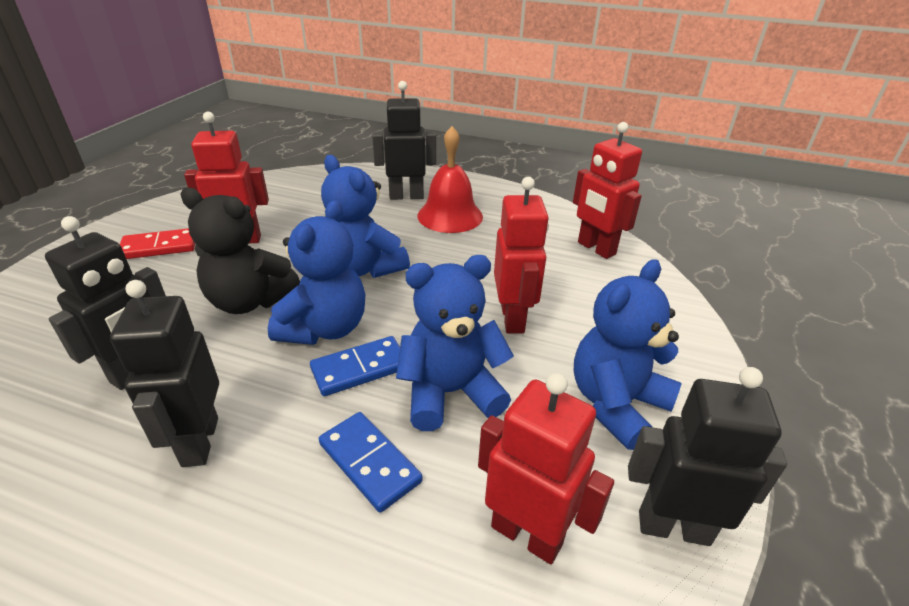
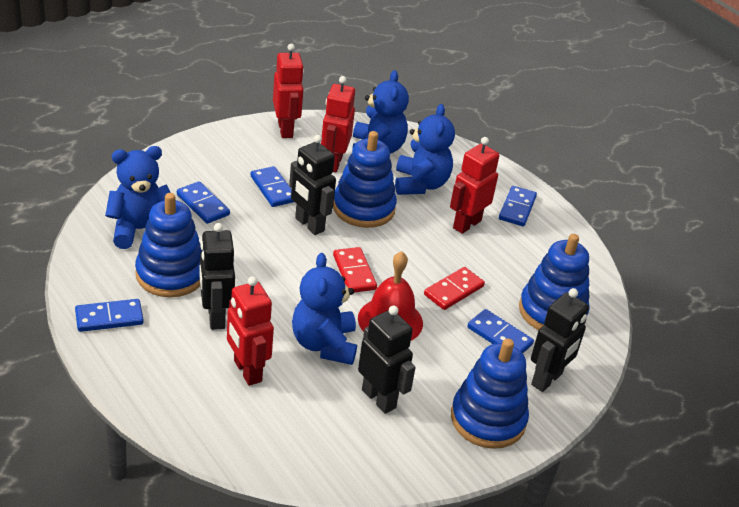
black teddy bear: [180,187,300,314] = 1 -> none = 0
blue domino: [310,336,400,396] [319,412,422,513] = 2 -> [75,299,144,332] [177,181,230,224] [251,166,294,207] [467,309,534,353] [499,186,537,226] = 5
blue stacking toy: none = 0 -> [135,193,202,297] [333,131,397,228] [451,338,529,449] [519,234,590,330] = 4
red domino: [120,228,195,259] = 1 -> [333,247,377,293] [424,267,485,310] = 2

